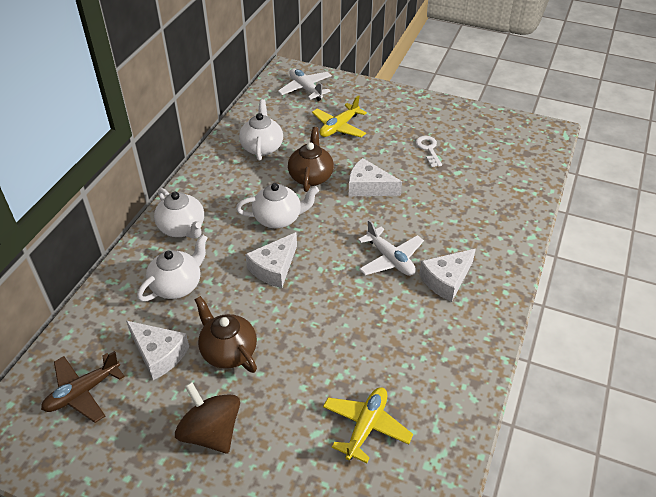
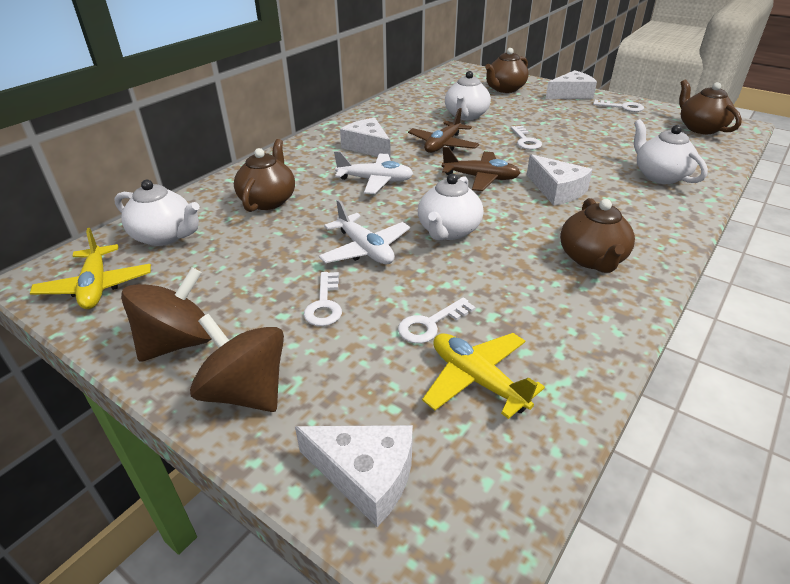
brown plane: [41,351,125,423] = 1 -> [408,108,479,153] [442,147,520,191] = 2
brown spinning top: [175,382,240,453] = 1 -> [121,267,211,362] [190,314,284,412] = 2
brown teapot: [194,296,257,373] [288,127,334,192] = 2 -> [234,139,295,212] [485,48,529,93] [560,198,635,273] [679,79,742,134] = 4
white key: [416,136,442,167] = 1 -> [304,272,342,326] [398,297,476,343] [511,126,542,150] [593,100,644,112] = 4

